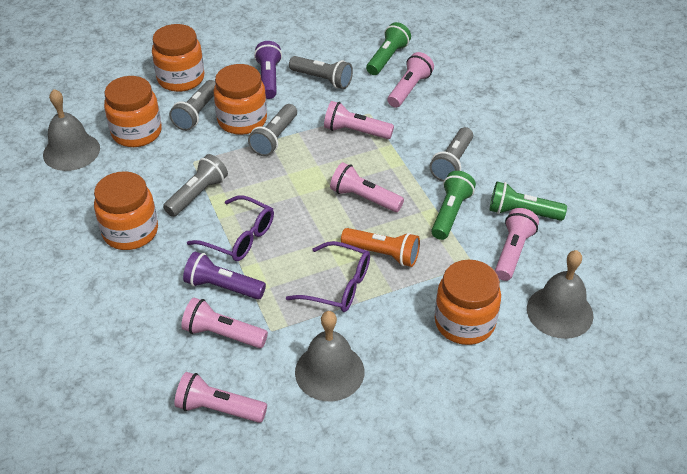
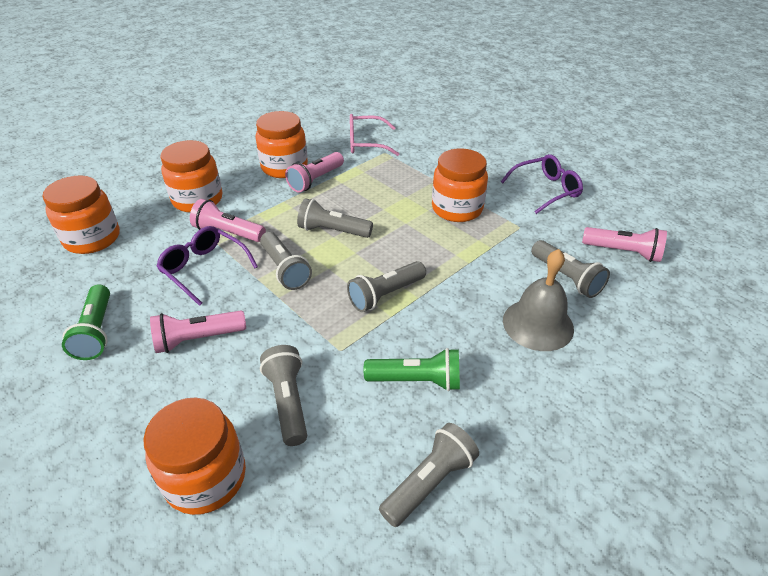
green flashlight: [366,22,411,75] [431,171,476,240] [489,182,567,221] = 3 -> [62,284,110,360] [364,348,460,391] = 2
grey bell: [43,89,100,171] [295,311,364,401] [527,250,594,339] = 3 -> [503,249,574,351] = 1
grey flashlight: [163,154,228,217] [169,80,215,131] [248,104,297,156] [289,56,353,89] [430,127,473,182] = 5 -> [260,232,312,290] [260,345,307,446] [297,198,373,238] [347,261,426,312] [379,423,479,527] [531,240,610,298] = 6
orange flashlight: [341,228,420,267] = 1 -> none = 0
pink flashlight: [174,372,267,423] [181,298,268,348] [324,101,394,139] [330,162,404,212] [388,52,434,108] [495,208,539,281] = 6 -> [150,310,246,353] [190,199,266,242] [285,152,344,193] [582,227,667,262] = 4
pink glasses: none = 0 -> [350,114,399,156] = 1
purple flashlight: [183,252,266,300] [254,41,282,99] = 2 -> none = 0

